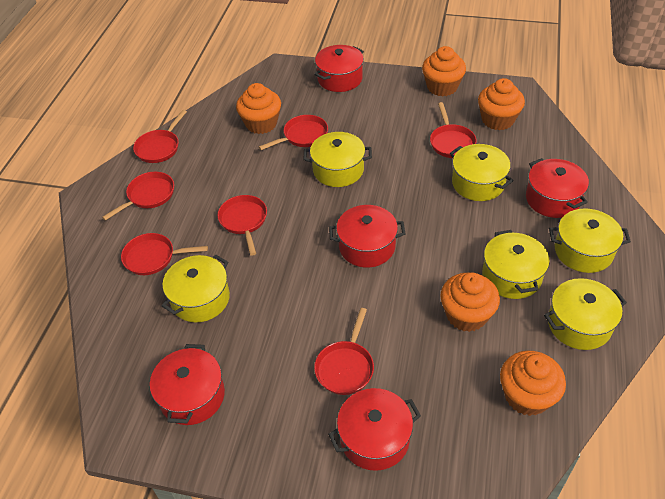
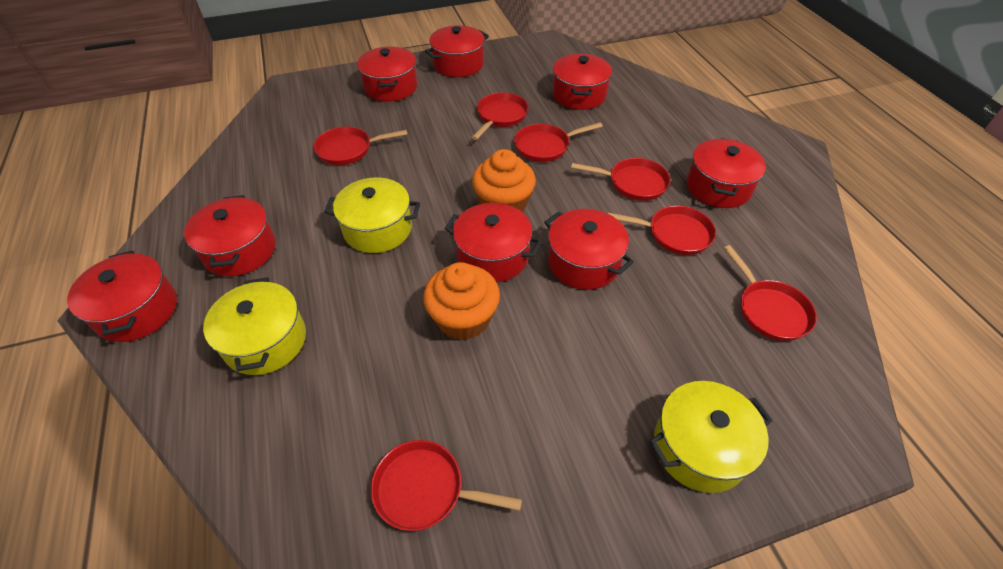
orange cupcake: [236,83,281,134] [422,46,466,96] [440,273,500,332] [478,78,525,130] [500,351,566,416] = 5 -> [423,262,500,340] [472,149,536,212] = 2
red pot: [150,344,225,425] [314,45,364,92] [328,388,421,471] [329,205,405,268] [526,158,589,218] = 5 -> [67,250,177,342] [184,195,276,276] [357,46,417,102] [425,25,489,77] [444,203,542,282] [544,209,634,290] [552,54,612,110] [687,138,766,208] = 8
yellow pot: [162,255,230,322] [304,132,372,187] [450,144,514,201] [482,230,550,299] [544,278,627,350] [549,208,631,273] = 6 -> [203,277,306,375] [324,178,420,253] [649,381,772,493] = 3

